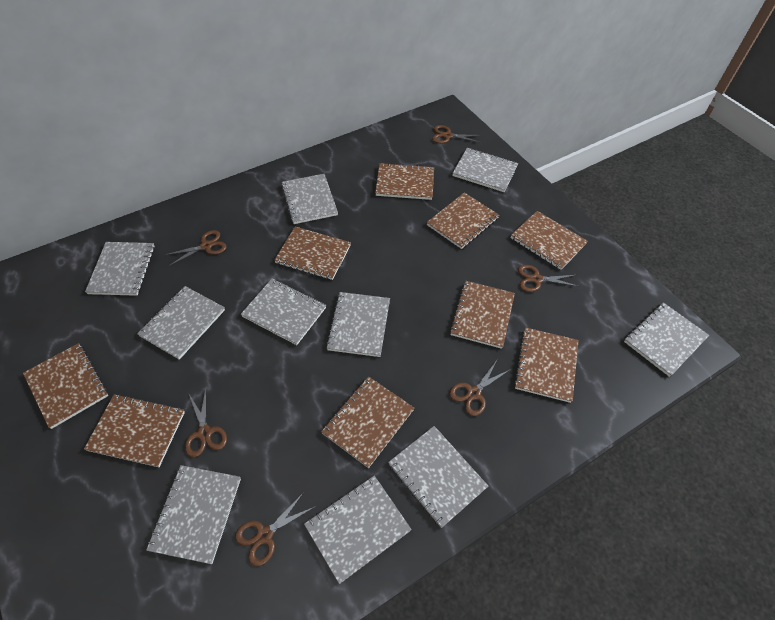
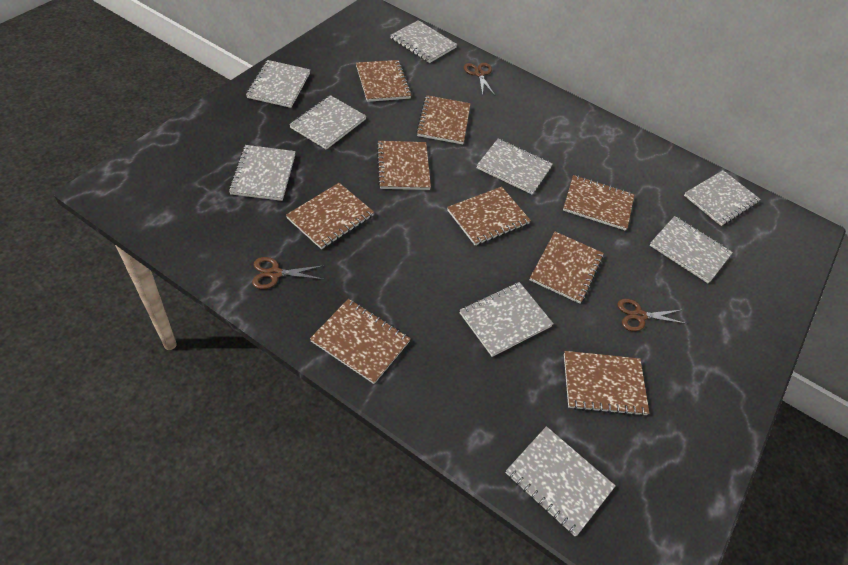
brown scissors: [165,230,227,266] [185,388,227,457] [235,492,316,566] [432,125,482,144] [449,360,511,416] [518,265,580,292] = 6 -> [252,257,324,289] [464,63,495,96] [617,299,687,331] = 3
grey notebook: [85,242,155,296] [137,286,225,360] [146,465,241,564] [241,279,326,345] [281,174,338,224] [304,476,412,584] [326,292,390,357] [388,426,488,528] [452,148,518,192] [624,302,709,377] = 10 -> [229,145,296,201] [246,60,310,108] [289,95,366,150] [390,20,457,63] [460,282,554,357] [477,139,553,195] [506,426,616,536] [649,216,733,283] [684,170,761,226] = 9

